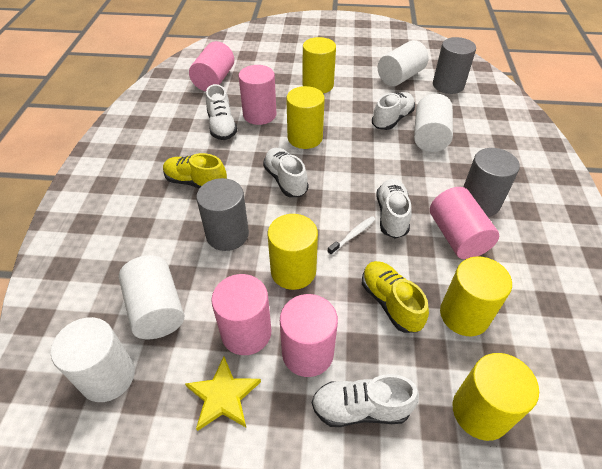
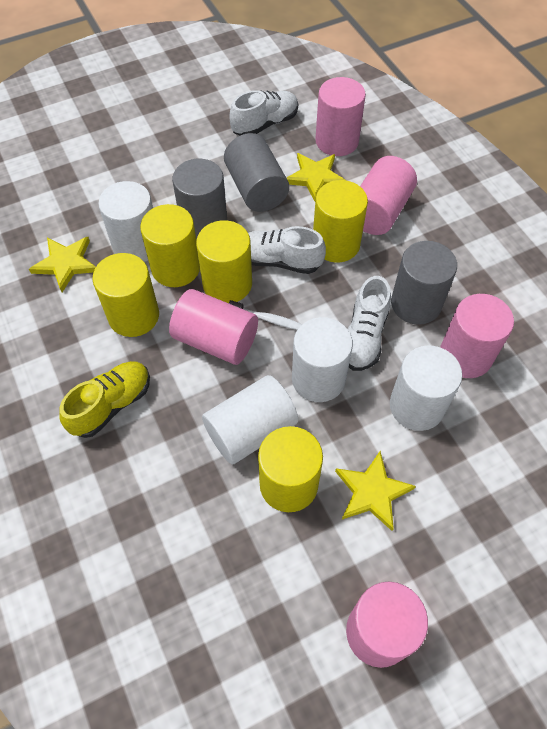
white shoe: [206,84,237,140] [263,148,308,197] [312,374,419,427] [372,92,415,130] [376,179,412,239] = 5 -> [229,90,298,136] [248,226,326,274] [347,276,391,371] = 3
yellow shoe: [163,153,227,189] [362,261,429,333] = 2 -> [59,361,150,438] = 1
yellow star: [185,357,261,431] = 1 -> [29,237,96,292] [287,153,345,201] [335,451,416,531] = 3

